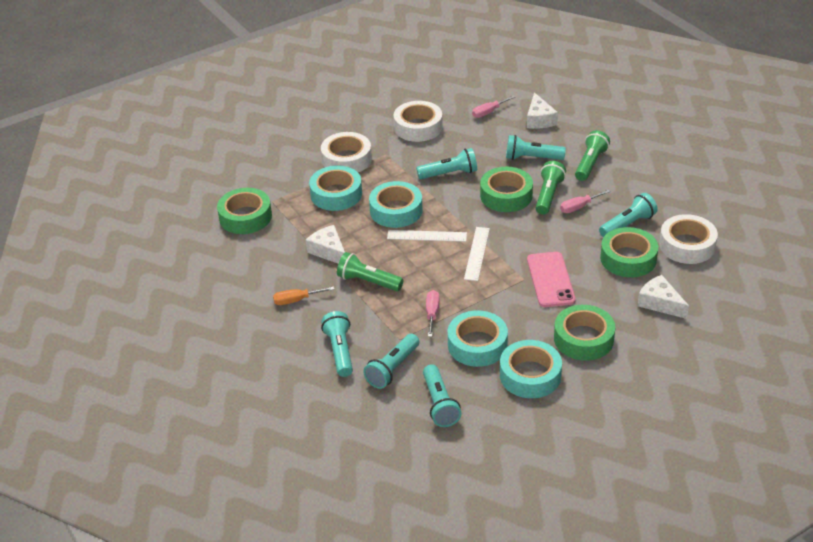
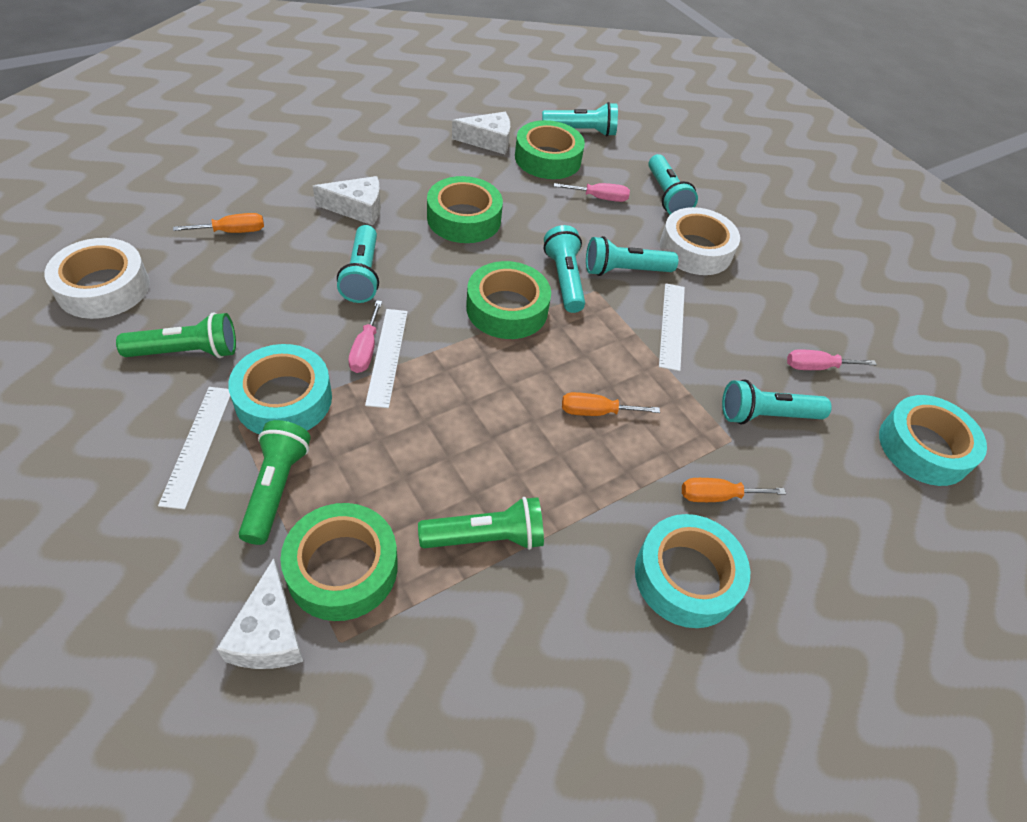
orange screwdriver: [273,287,334,305] = 1 -> [173,213,264,233] [562,392,660,416] [682,478,786,502] = 3
pink phone: [527,252,576,307] = 1 -> none = 0
turquoise tape: [309,166,362,211] [369,181,422,228] [448,310,508,367] [500,340,562,398] = 4 -> [228,344,332,434] [635,514,750,628] [879,395,987,486] = 3
white ruler: [387,230,467,242] [464,227,490,281] = 2 -> [158,387,231,510] [365,309,408,408] [659,283,685,371] = 3
white tape: [321,132,372,172] [394,101,443,142] [659,214,718,264] = 3 -> [44,238,150,319] [660,207,740,275] = 2

